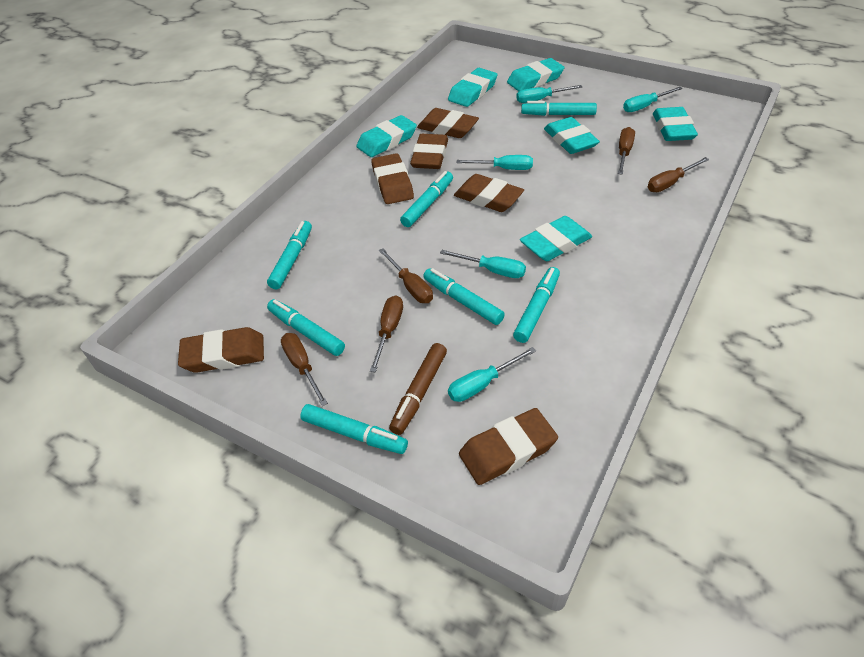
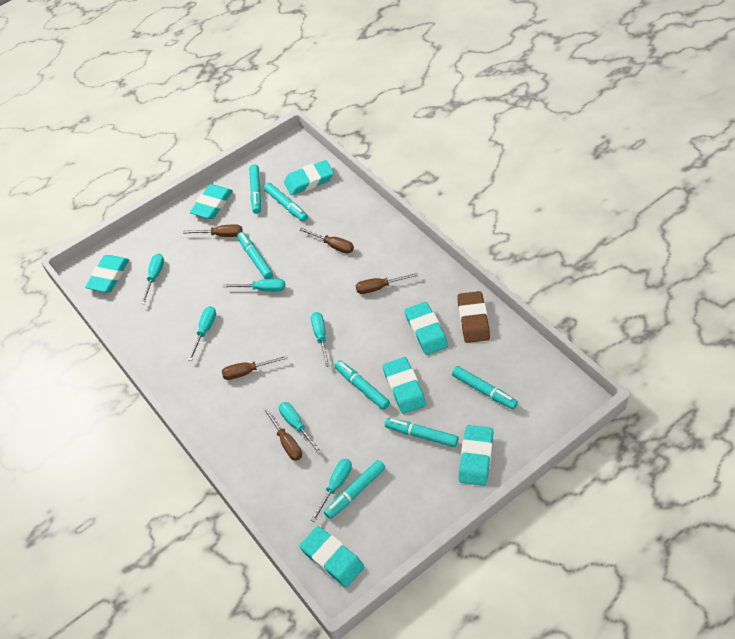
brown eraser: [178,327,264,373] [371,153,414,204] [410,134,448,169] [417,108,479,138] [454,174,524,212] [459,408,558,485] = 6 -> [457,291,490,343] = 1
brown marker: [389,343,447,435] = 1 -> none = 0
turquoise eraser: [356,115,417,157] [448,68,498,107] [507,58,564,91] [520,216,592,261] [544,117,600,154] [653,107,698,141] = 6 -> [85,255,129,292] [190,184,233,219] [284,160,334,195] [299,526,364,587] [383,357,426,414] [405,302,448,355] [459,425,493,486] = 7
turquoise screwdriver: [440,250,526,278] [448,347,536,402] [456,155,533,170] [516,85,582,103] [623,87,683,112] = 5 -> [141,253,164,304] [188,306,216,361] [223,279,285,292] [279,402,322,454] [311,312,330,367] [311,459,352,522] = 6

